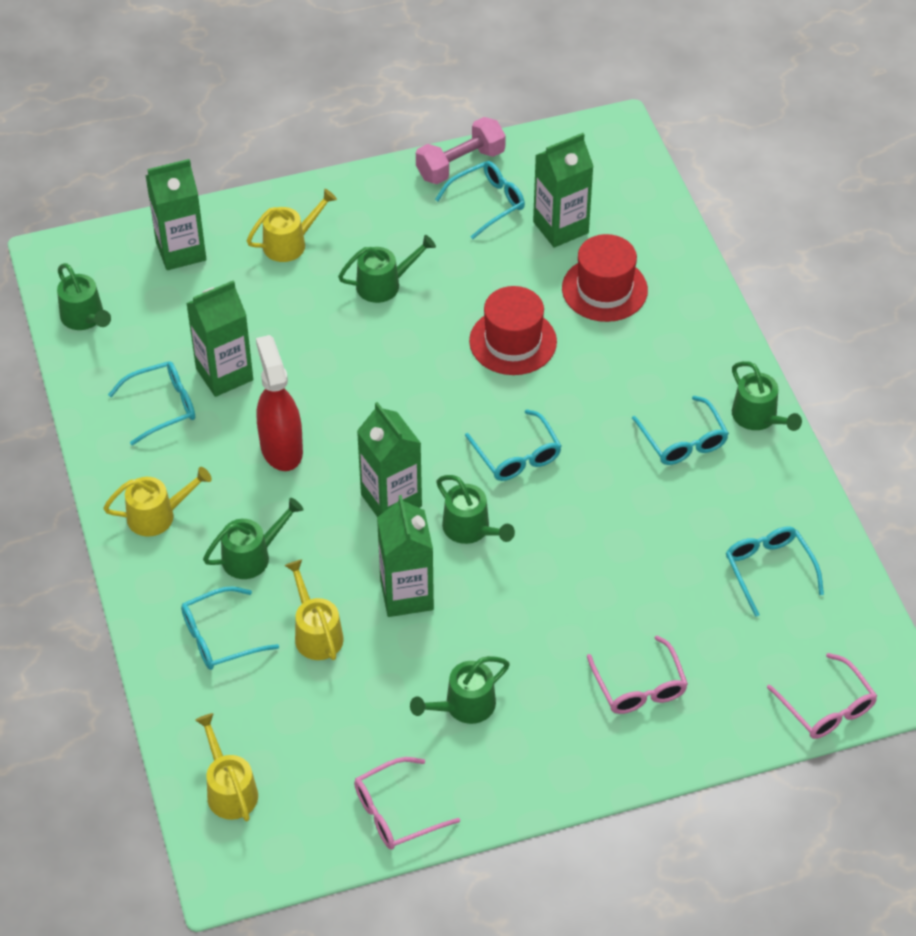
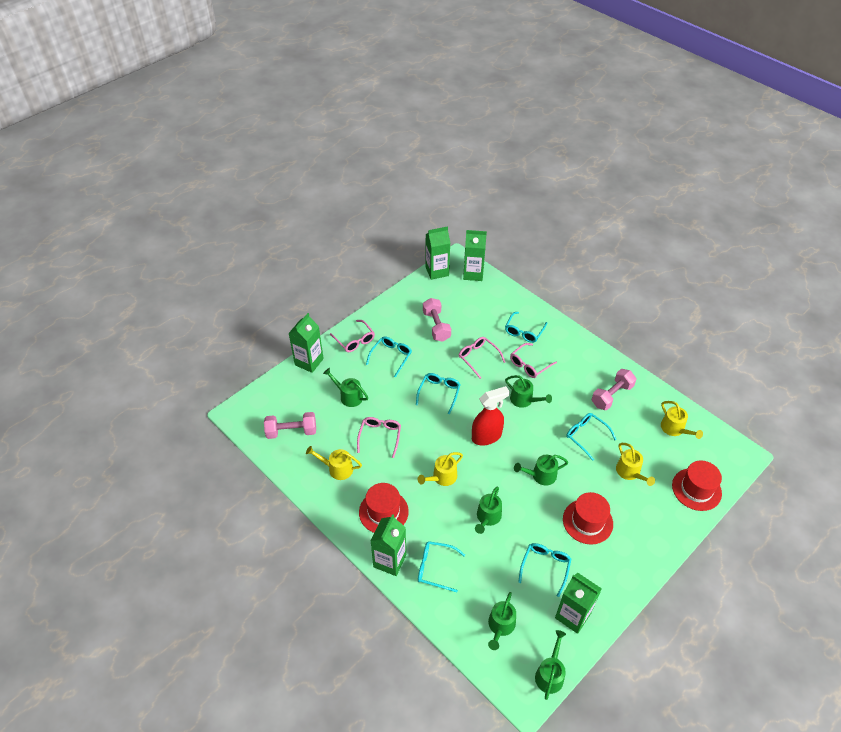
pink dumbbell: [416,117,506,184] = 1 -> [264,412,316,439] [423,298,451,342] [592,369,636,410] = 3
pink glasses: [354,757,460,850] [587,635,688,714] [767,653,877,739] = 3 -> [330,320,375,352] [357,417,401,458] [459,337,505,379] [510,343,557,378] = 4
red hat: [469,286,557,375] [562,234,648,322] = 2 -> [359,483,409,533] [563,492,613,544] [672,460,722,511] = 3

